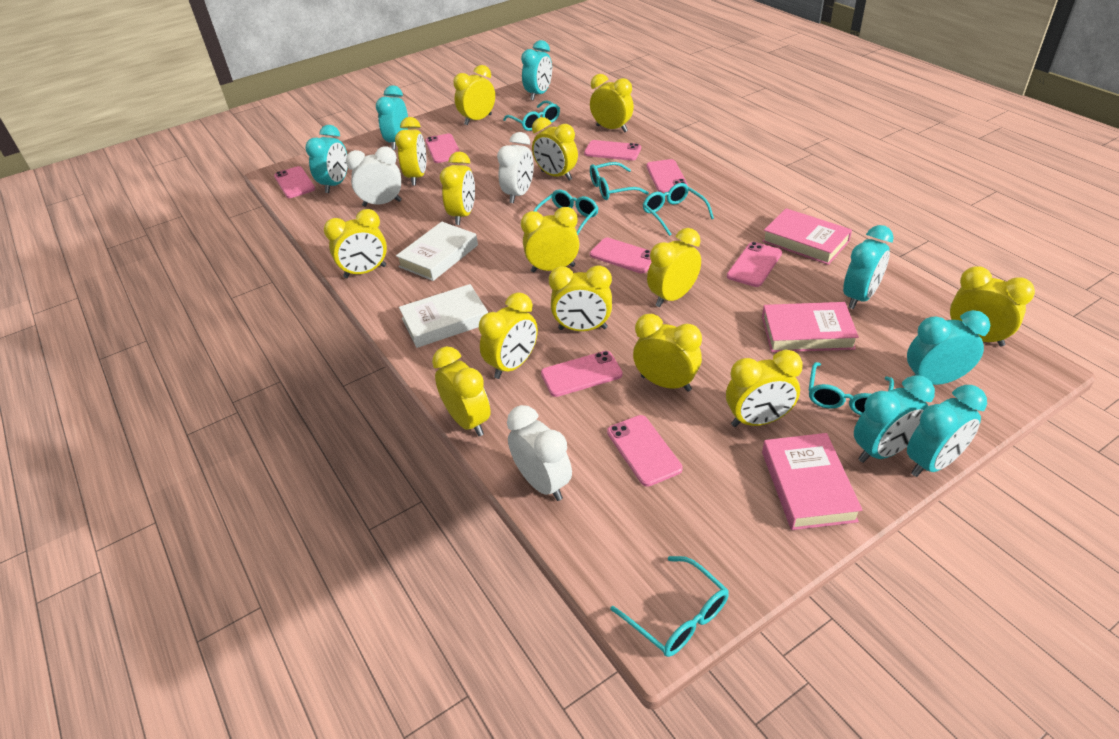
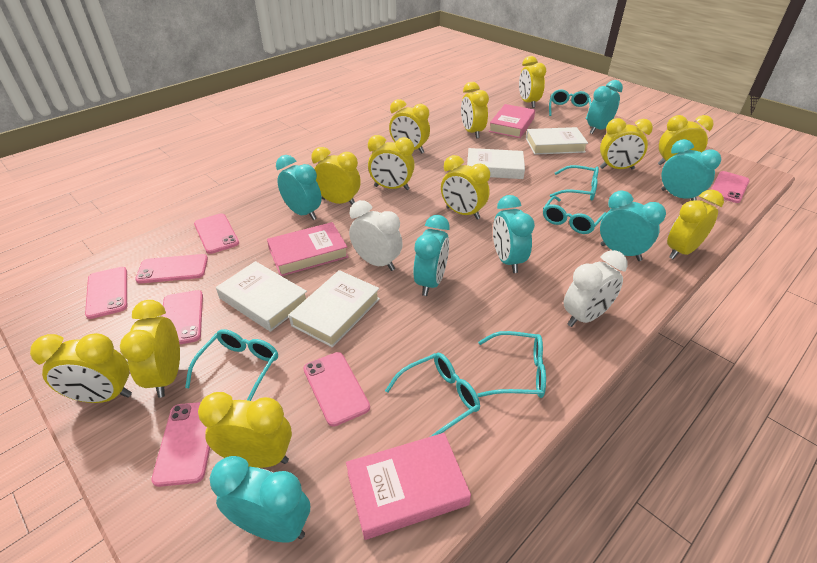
pink phone: [274,166,315,198] [425,133,460,163] [541,351,623,397] [584,140,641,161] [590,238,651,273] [607,415,683,486] [646,159,688,193] [727,242,782,287] = 8 -> [85,267,127,319] [135,254,208,283] [151,402,210,487] [161,290,203,345] [194,213,239,254] [303,352,370,427] [711,171,750,203] = 7
white book: [396,222,478,281] [399,284,488,348] = 2 -> [216,261,307,332] [289,270,380,348] [467,148,525,179] [526,127,588,155] = 4
white clock: [346,146,402,207] [497,132,534,203] [507,405,572,501] = 3 -> [349,200,403,271] [564,250,628,327] = 2
yellow clock: [324,209,387,278] [395,117,426,186] [432,346,491,436] [440,151,475,225] [453,65,495,125] [479,292,538,379] [521,207,580,273] [532,117,578,181] [549,265,612,331] [590,74,634,132] [633,314,702,392] [647,228,701,307] [726,349,803,427] [950,266,1035,346] = 14 -> [30,333,132,403] [120,300,180,398] [198,392,292,468] [312,147,361,204] [368,135,415,190] [389,99,430,153] [441,155,490,220] [461,82,489,139] [519,56,546,108] [600,118,653,170] [658,115,714,165] [667,190,724,259] = 12

